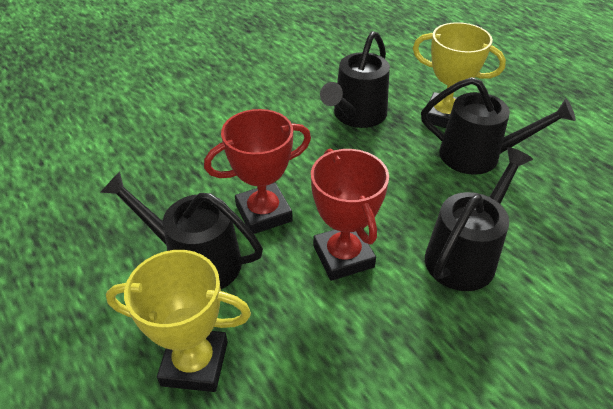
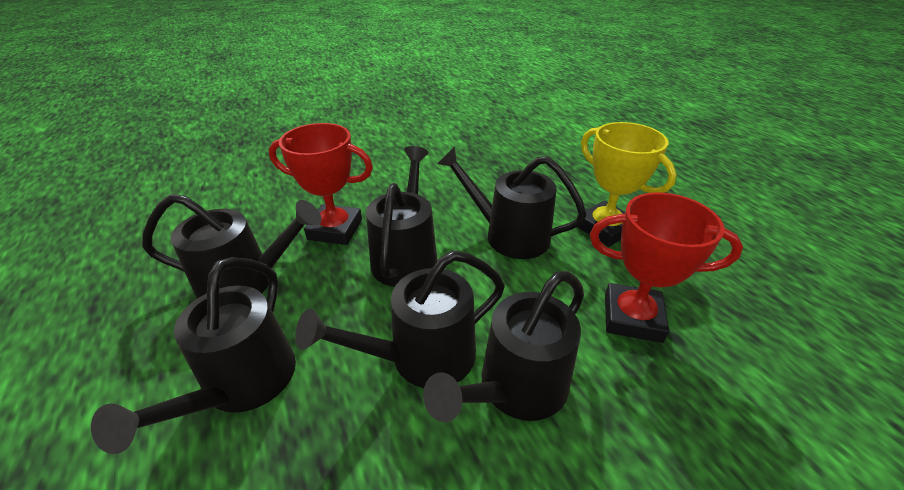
black watering can: [100,171,263,289] [320,31,390,128] [421,77,576,175] [425,147,533,291] = 4 -> [91,257,296,454] [142,194,321,298] [295,251,505,388] [366,146,438,287] [423,271,584,422] [437,146,587,259] = 6
yellow trophy: [106,250,251,392] [413,22,506,128] = 2 -> [577,122,677,247] = 1

